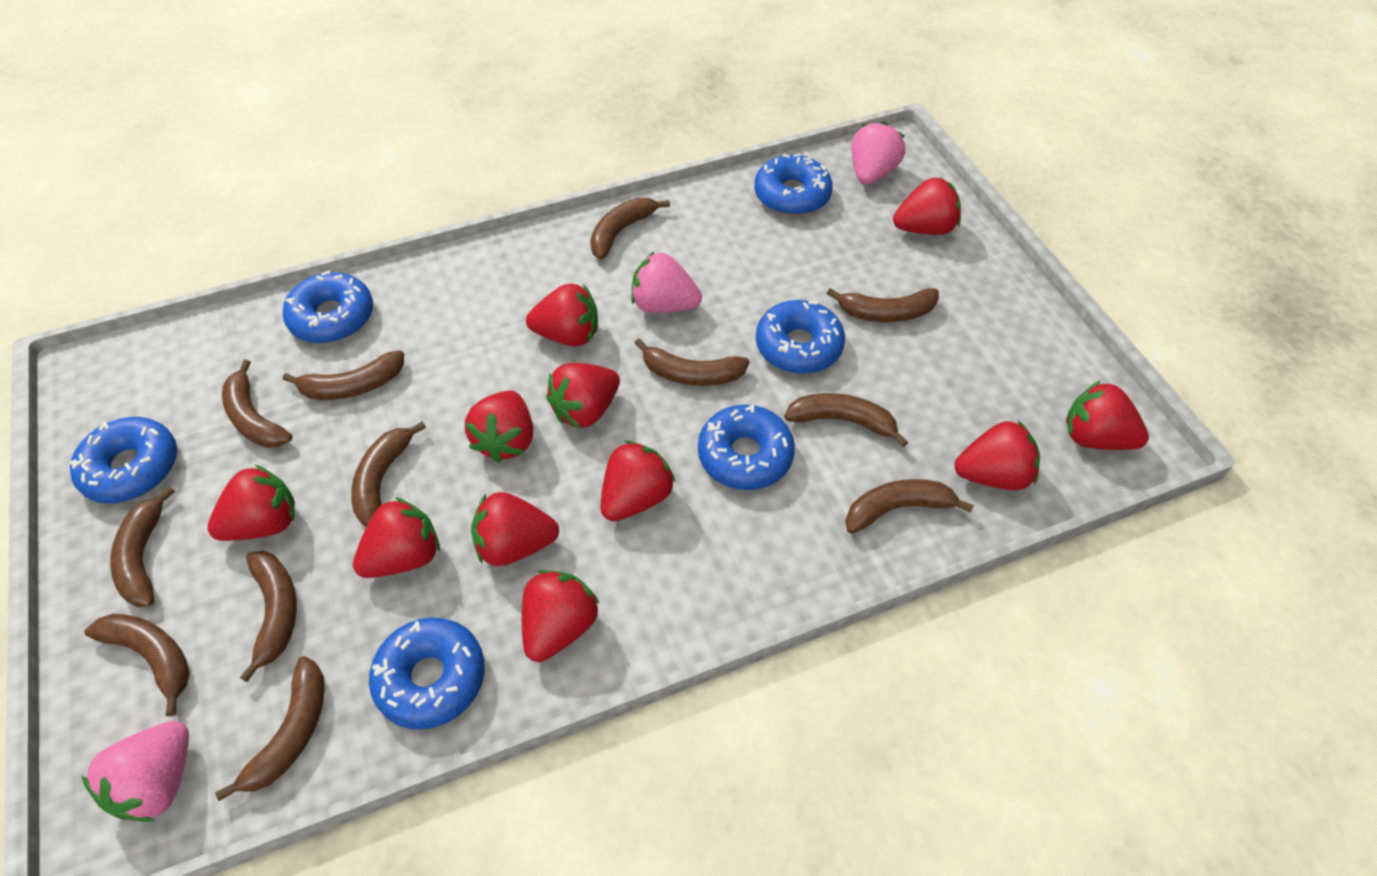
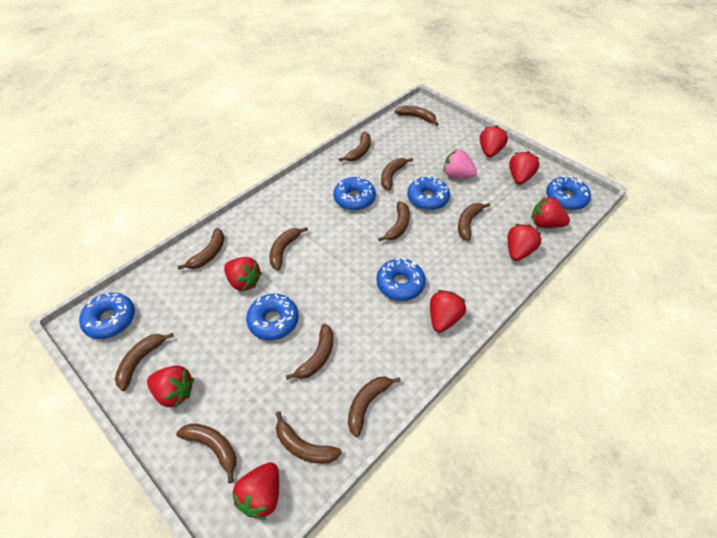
pink strawberry: [81,721,189,822] [631,251,702,313] [851,122,905,185] = 3 -> [444,149,477,178] = 1
red strawberry: [208,465,295,541] [353,497,440,578] [465,390,533,463] [471,492,559,566] [522,570,600,662] [526,284,598,347] [546,363,620,428] [601,441,676,522] [893,177,961,235] [954,420,1040,490] [1066,381,1149,450] = 11 -> [147,365,194,408] [224,257,262,291] [232,462,279,520] [430,290,466,333] [480,126,508,157] [508,224,541,261] [509,151,539,185] [532,196,570,228] = 8

